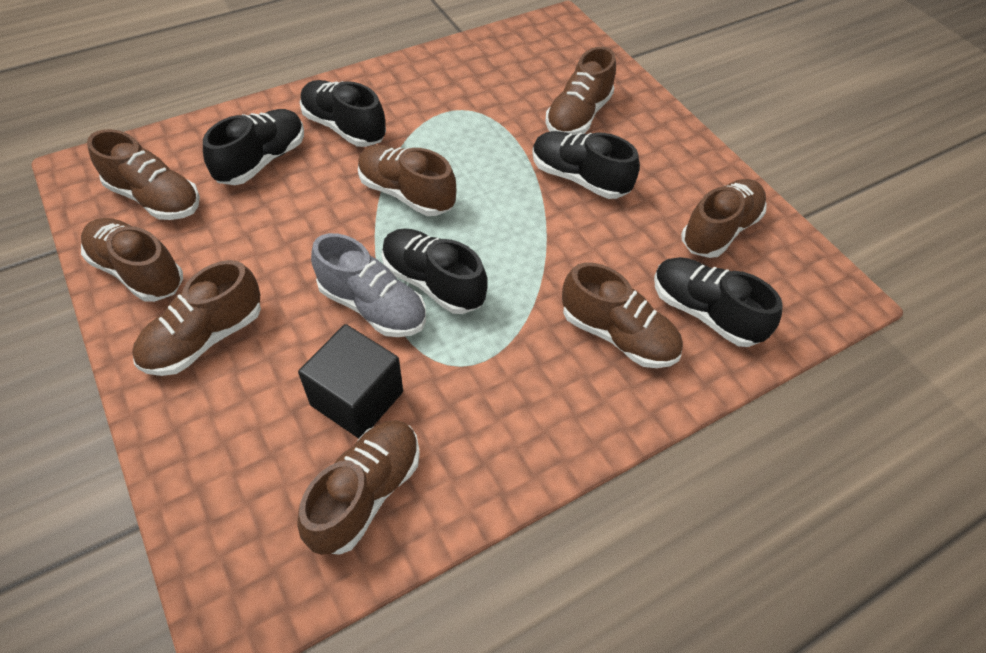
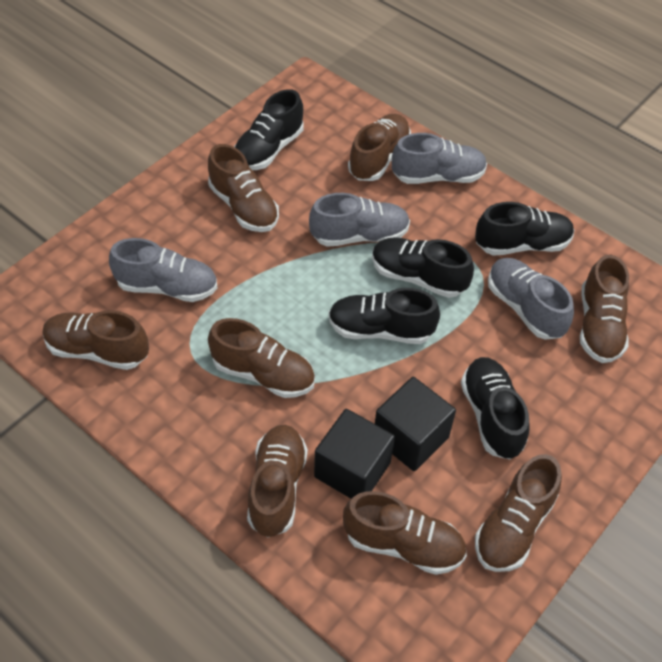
black cube: [298,324,403,439] = 1 -> [314,409,395,499] [375,377,456,471] = 2
grey shoe: [311,233,426,337] = 1 -> [109,238,218,302] [309,193,410,247] [392,133,487,184] [488,258,574,340] = 4

